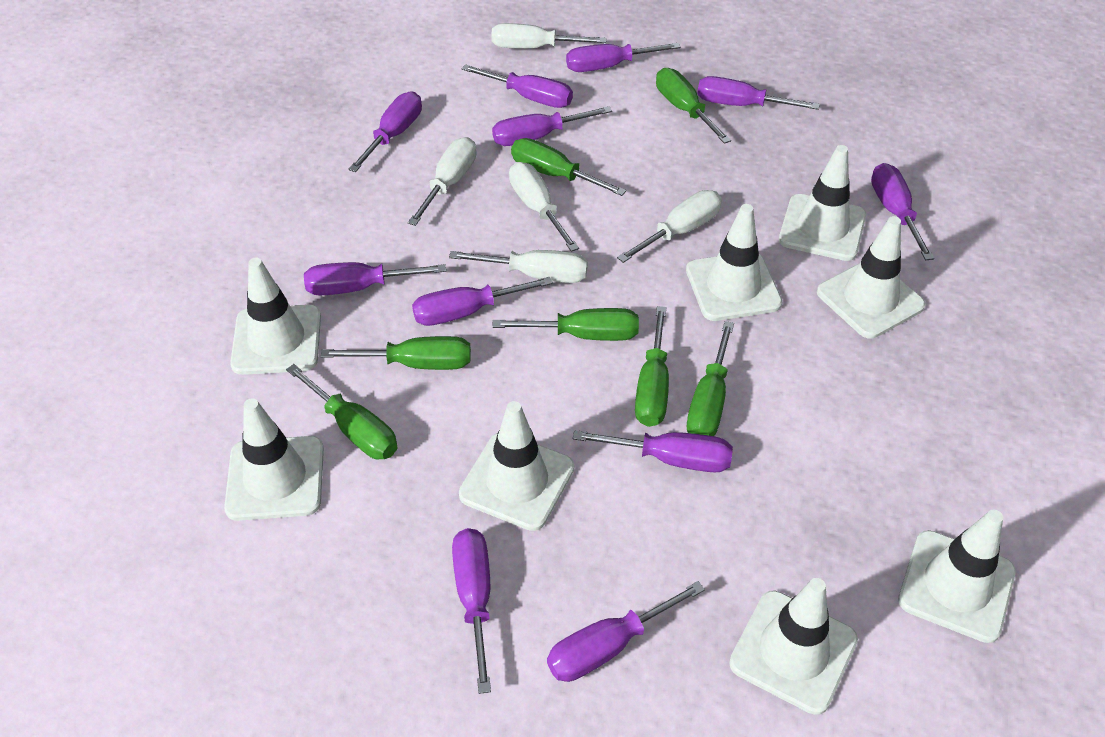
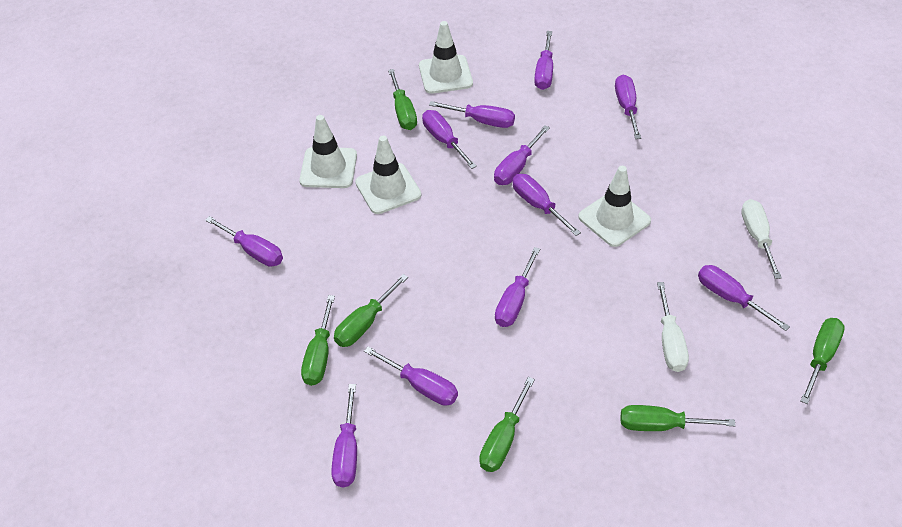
green screwdriver: [286,364,398,460] [321,336,471,370] [492,308,639,341] [511,138,626,196] [635,306,669,427] [656,68,731,144] [687,321,734,436] = 7 -> [301,295,335,386] [334,274,408,347] [388,69,417,130] [479,377,535,472] [621,405,735,431] [801,318,845,404] = 6
white screwdriver: [408,137,477,226] [449,250,588,283] [491,23,606,49] [509,162,579,252] [617,190,722,263] = 5 -> [657,282,689,372] [741,199,782,279] = 2
white traffic cone: [224,398,324,521] [230,258,321,375] [459,401,574,531] [686,204,782,321] [729,578,858,715] [779,145,866,261] [817,216,925,339] [898,510,1016,643] = 8 -> [299,115,357,188] [355,136,421,214] [419,21,473,94] [578,166,651,247] = 4

